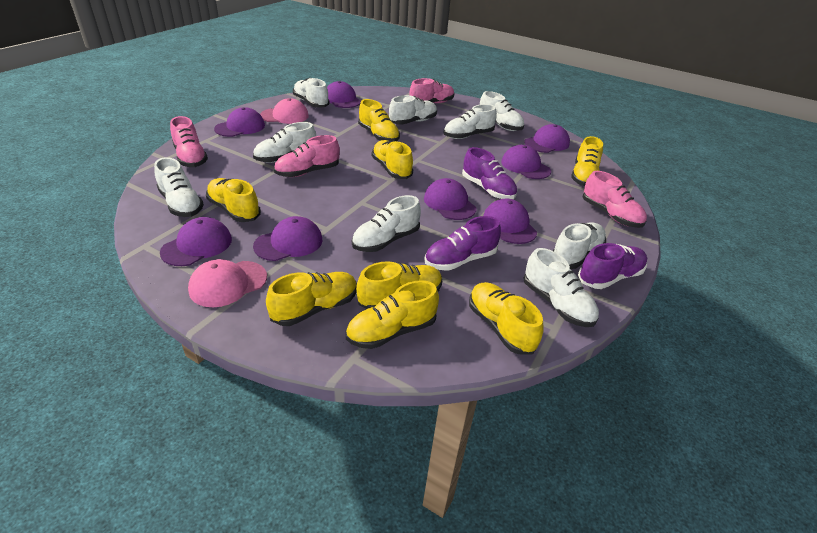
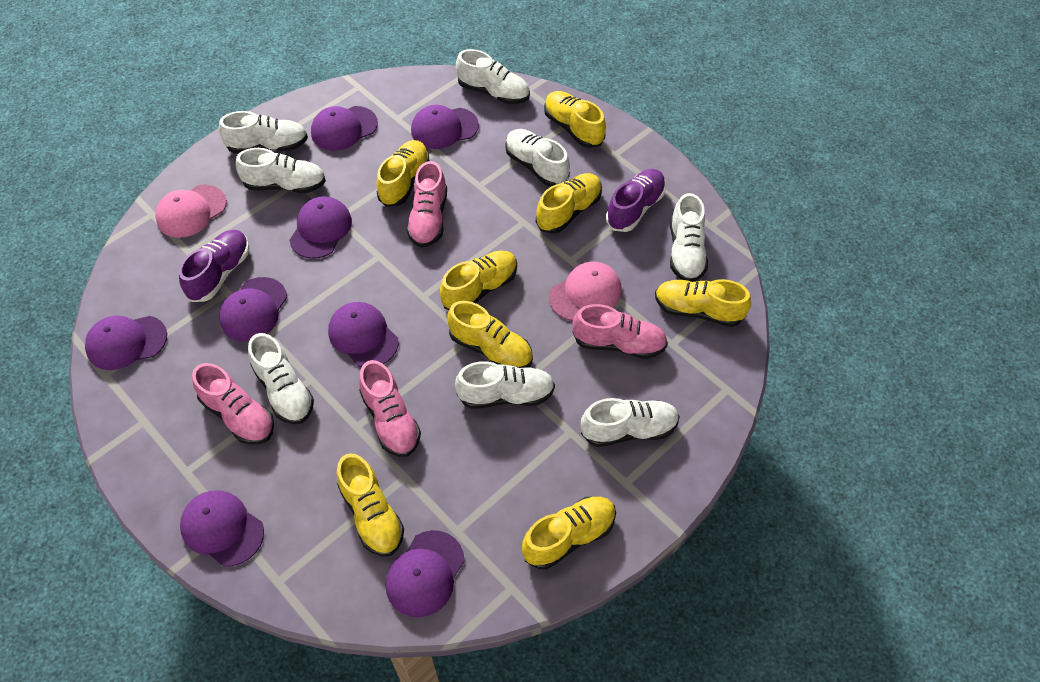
purple shoe: [424,216,501,271] [462,147,517,199] [578,243,647,289] = 3 -> [179,230,249,302] [606,169,666,232] = 2
white shoe: [154,157,204,217] [253,122,316,163] [293,78,329,108] [352,195,421,252] [389,95,437,125] [443,104,497,139] [480,91,524,131] [523,248,599,327] [553,222,606,269] = 9 -> [219,111,308,154] [236,148,326,193] [248,333,314,424] [455,361,555,409] [456,49,530,104] [505,129,570,187] [581,398,680,447] [670,193,708,282] = 8

